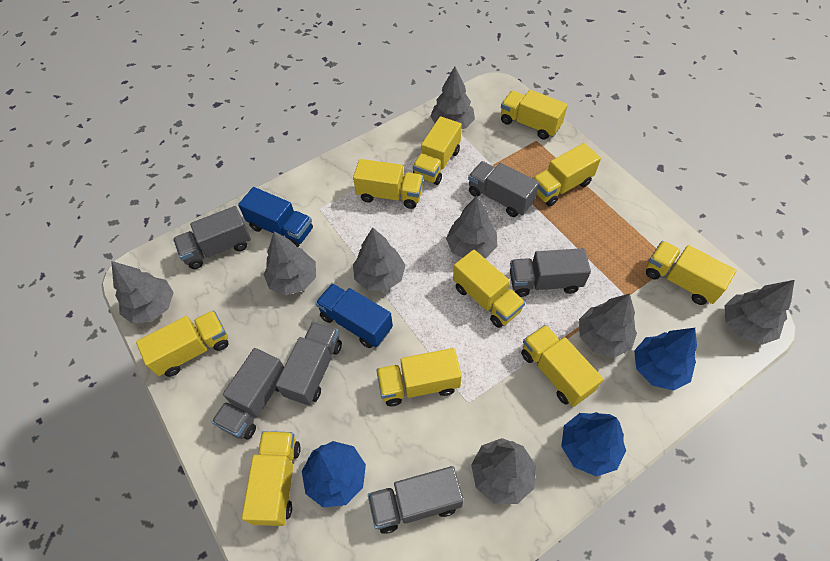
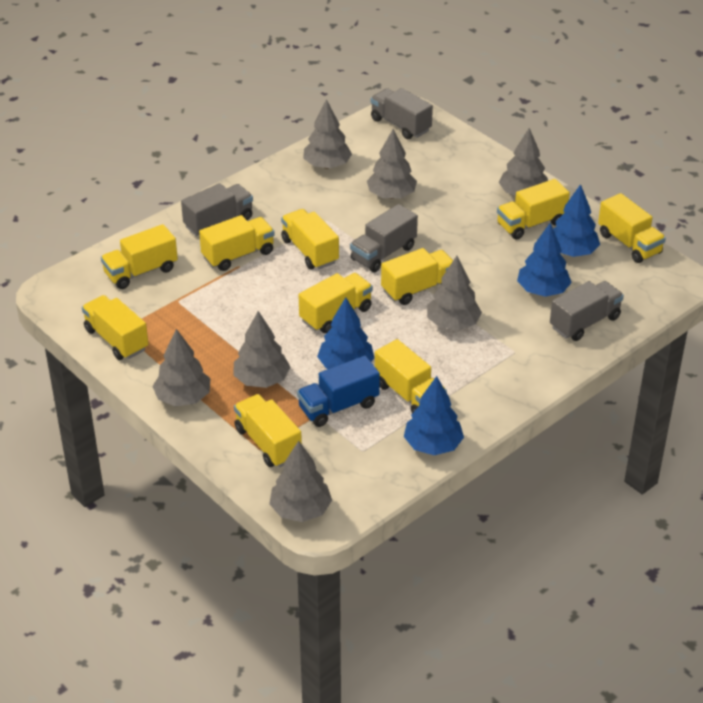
blue tree: [302,441,366,508] [561,412,626,476] [634,328,697,391] = 3 -> [317,297,374,369] [404,376,464,455] [517,223,572,297] [553,184,600,257] = 4
blue truck: [238,187,313,247] [316,283,393,348] = 2 -> [297,356,380,427] = 1
grey tree: [111,261,174,324] [263,231,316,295] [353,227,406,291] [430,67,475,129] [446,196,497,258] [471,438,536,504] [579,294,637,357] [724,280,794,345] = 8 -> [152,329,210,406] [233,311,290,388] [269,441,332,522] [303,99,352,169] [367,129,417,199] [427,256,482,330] [499,128,548,196] = 7
grey truck: [173,206,251,269] [212,348,284,439] [276,322,342,405] [368,466,464,534] [468,161,539,217] [510,248,591,297] = 6 -> [181,183,253,236] [350,204,418,272] [371,88,433,139] [550,281,624,341] = 4

